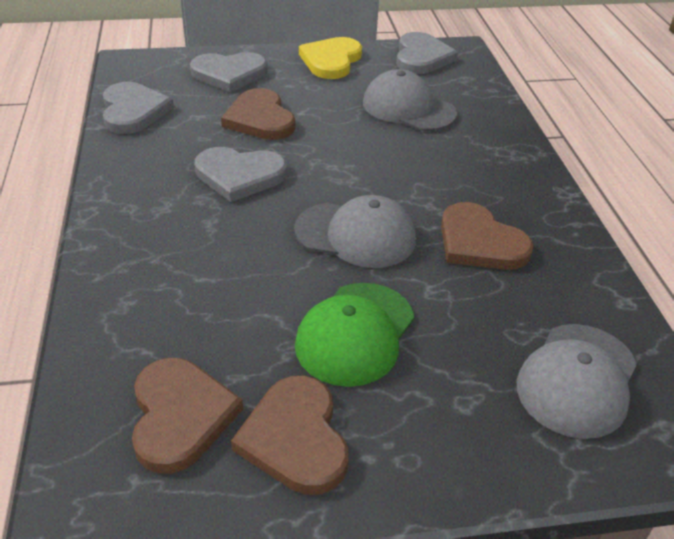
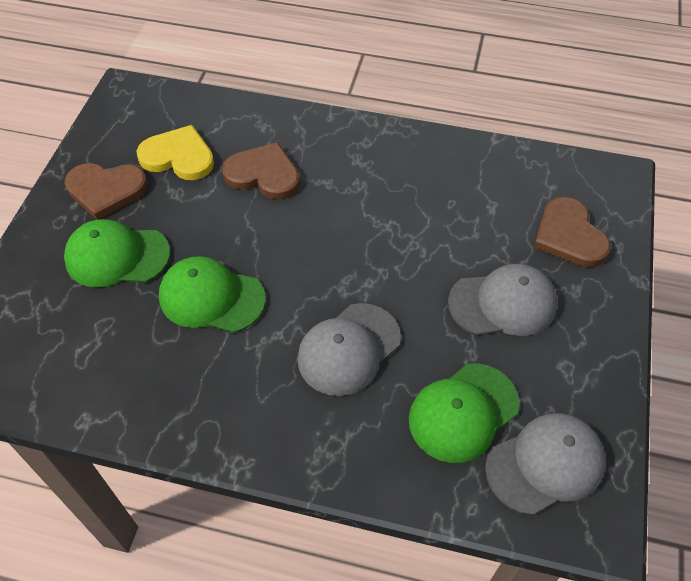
brown heart: [132,358,243,474] [221,88,295,140] [231,376,349,495] [441,202,533,270] = 4 -> [65,163,148,220] [222,142,300,200] [534,197,611,267] = 3
green cap: [295,283,414,387] = 1 -> [64,219,170,287] [159,256,266,333] [409,363,519,463] = 3
grey heart: [103,82,174,134] [190,52,268,92] [195,147,287,202] [396,32,458,74] = 4 -> none = 0

